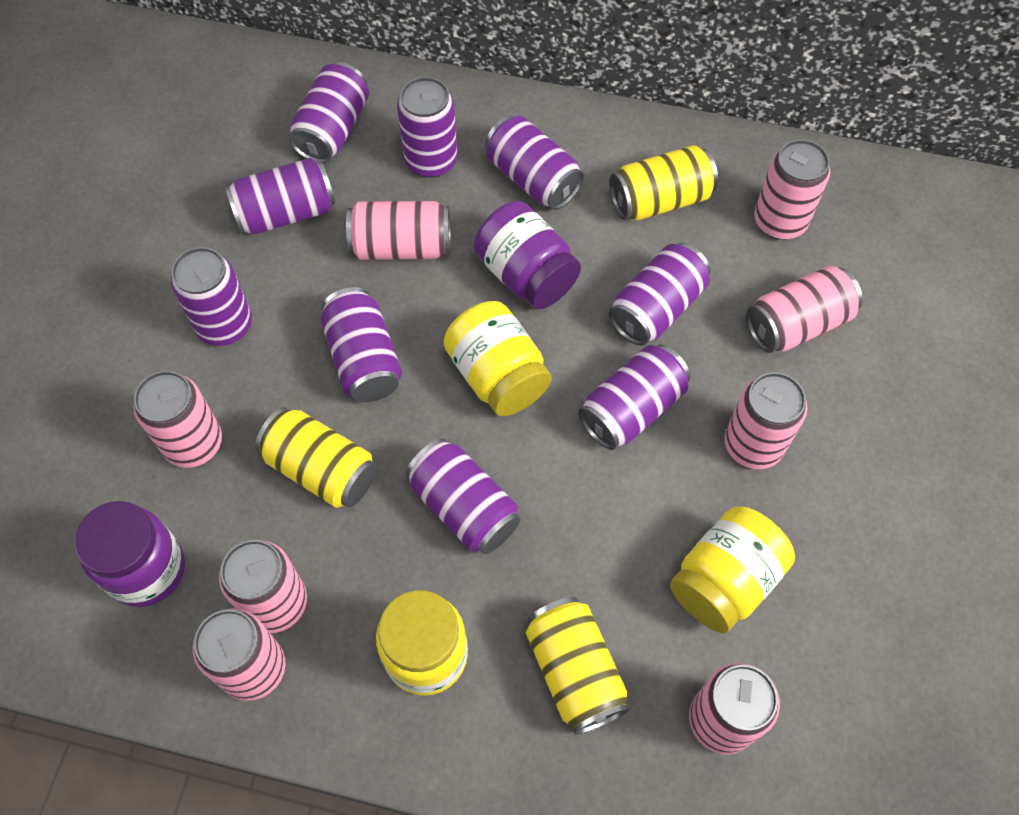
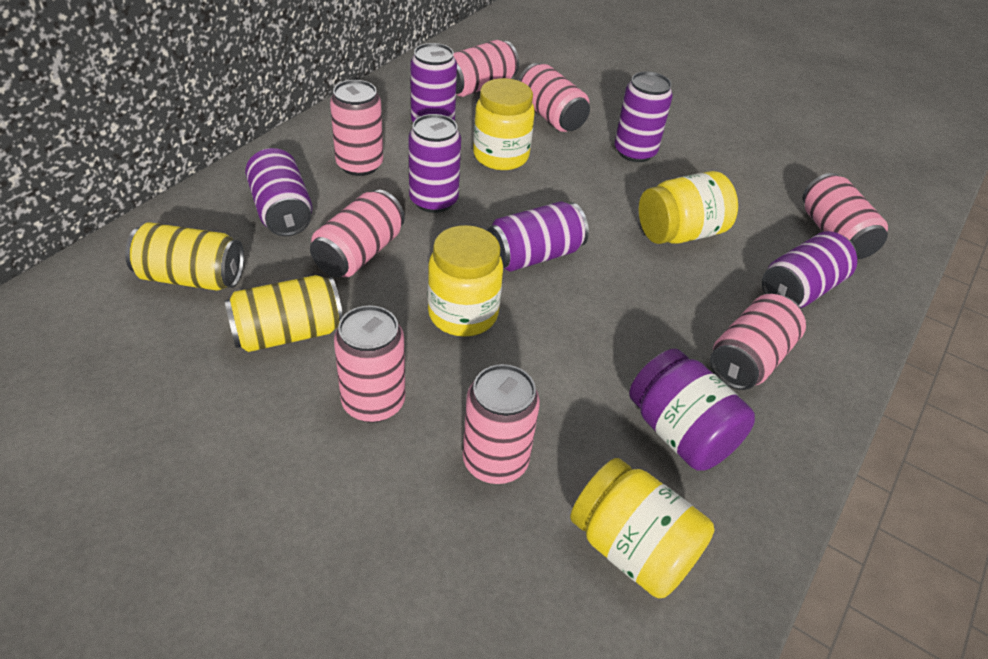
purple can: [171,247,252,346] [225,158,335,234] [289,62,369,163] [321,287,402,402] [397,77,458,178] [406,438,520,554] [485,116,584,210] [579,344,690,450] [609,243,710,346] = 9 -> [245,148,313,236] [408,114,461,213] [410,43,457,122] [487,201,589,271] [614,71,673,162] [762,231,857,308] = 6
purple jar: [74,501,185,607] [474,201,581,309] = 2 -> [629,349,755,471] = 1
yellow can: [255,407,377,508] [526,597,629,735] [610,145,718,220] = 3 -> [125,223,244,291] [225,275,343,352] = 2
yellow jar: [376,590,468,696] [444,301,552,416] [670,506,795,633] = 3 -> [427,225,503,337] [473,78,535,170] [570,458,714,598] [639,171,738,244] = 4

